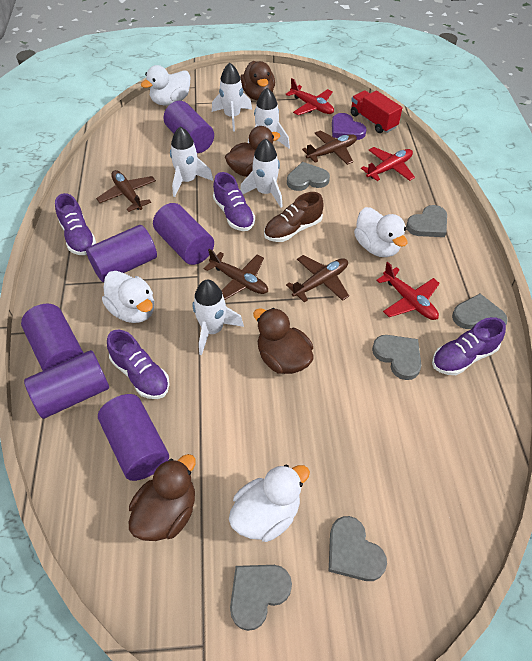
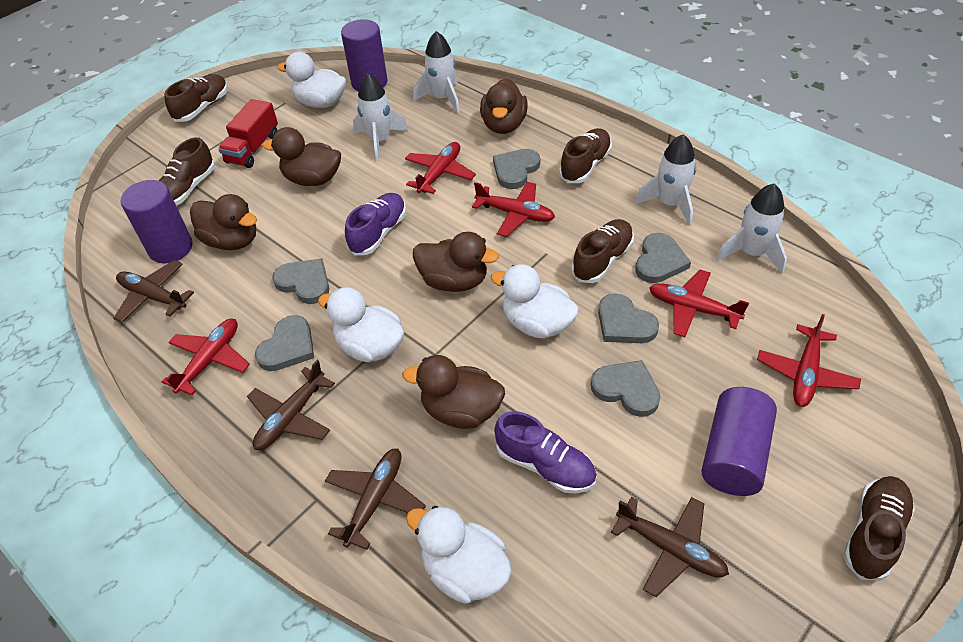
brown duck: [129,454,196,541] [225,126,280,177] [240,61,275,100] [253,308,314,374] = 4 -> [190,194,257,250] [262,127,341,186] [402,355,505,429] [413,232,499,292] [480,78,528,134] = 5
brown shoe: [264,192,323,242] = 1 -> [159,137,215,205] [164,74,228,122] [559,128,612,183] [571,219,634,283] [843,476,915,581] = 5
purple cylinder: [21,303,83,371] [24,350,109,419] [86,225,157,282] [98,394,169,481] [153,203,214,265] [164,101,214,153] = 6 -> [121,180,192,263] [341,19,388,92] [701,387,777,496] = 3
purple heart: [332,113,367,140] = 1 -> none = 0
purple shoe: [55,193,96,255] [107,330,170,399] [213,172,255,231] [432,317,506,375] = 4 -> [345,193,406,255] [494,411,597,493] = 2
red plane: [285,78,334,115] [361,147,415,181] [376,262,440,320] = 3 -> [162,319,250,395] [405,142,476,194] [472,182,555,237] [649,269,749,337] [757,314,861,407] = 5
white rocket: [170,127,213,197] [193,280,244,355] [212,63,252,131] [240,138,283,208] [248,88,290,149] = 5 -> [353,73,408,161] [413,31,460,113] [635,134,696,226] [716,183,787,274] = 4

